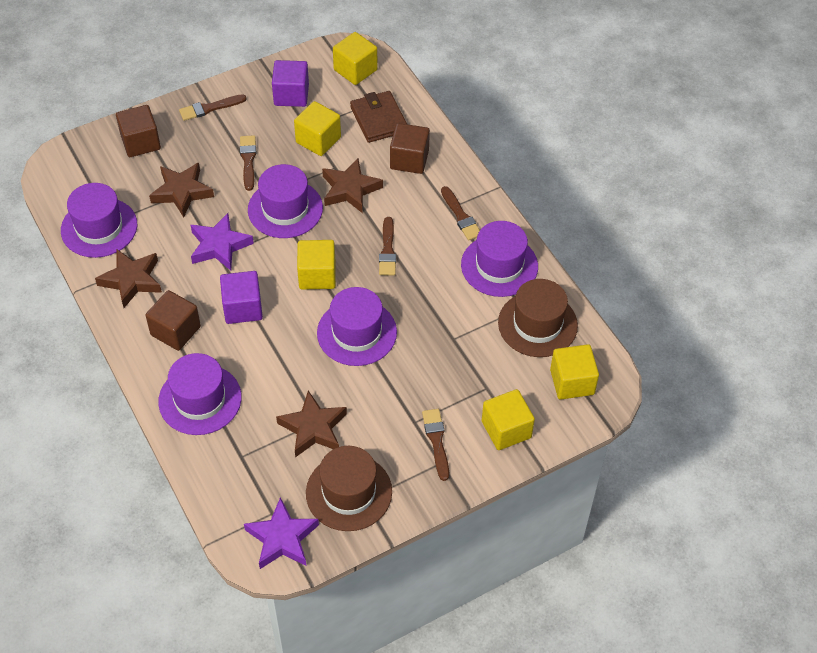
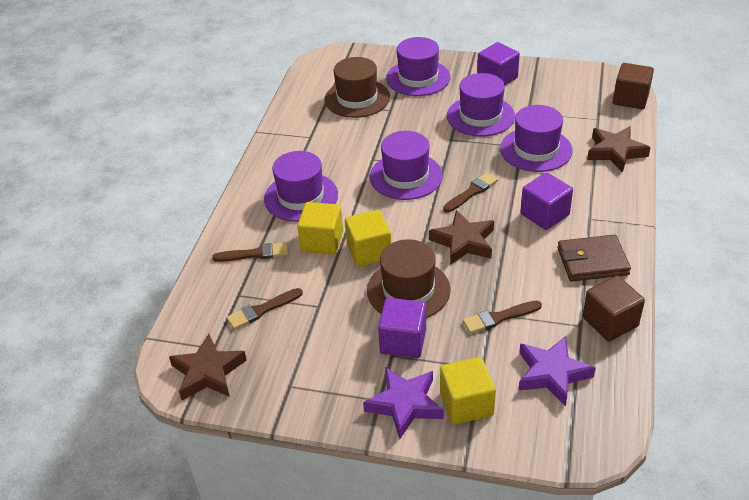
brown brush: [179,94,246,121] [240,135,256,191] [379,217,396,275] [422,409,449,481] [441,186,480,241] = 5 -> [212,242,288,262] [226,288,303,330] [443,172,498,213] [463,300,542,334] = 4
brown cube: [116,105,161,157] [145,290,201,351] [390,123,430,174] = 3 -> [583,275,645,342] [613,63,654,109] = 2
brown star: [95,249,162,308] [149,163,214,217] [276,390,347,457] [322,158,383,213] = 4 -> [169,334,247,400] [429,210,494,265] [587,126,651,172] = 3
purple cube: [220,271,263,324] [272,60,309,107] = 2 -> [378,298,426,358] [477,42,520,85] [520,172,573,230] = 3
yellow cube: [294,101,341,156] [297,240,336,290] [333,32,378,85] [482,389,535,450] [550,344,599,399] = 5 -> [297,202,343,255] [345,210,391,267] [440,357,496,425] = 3

